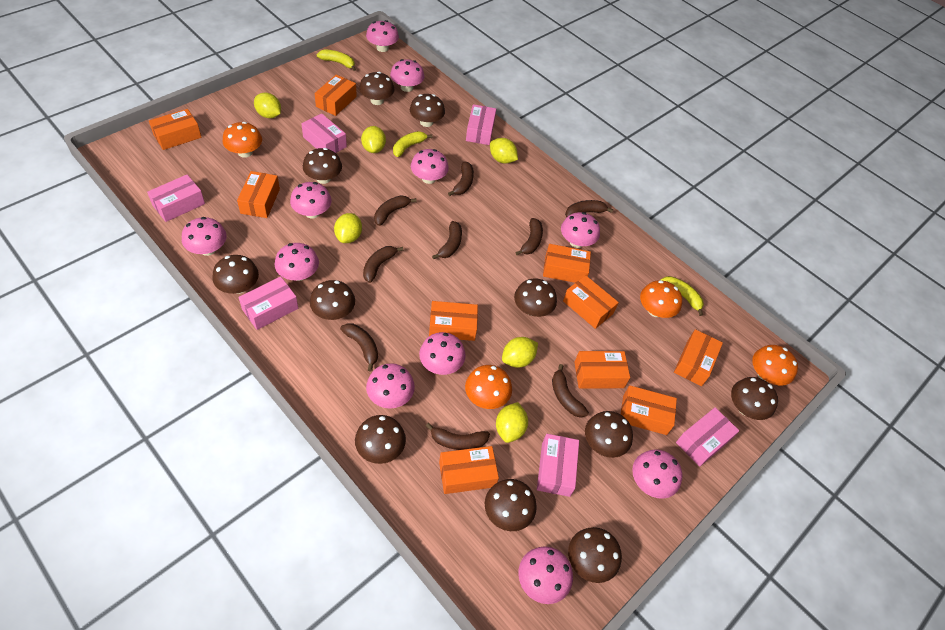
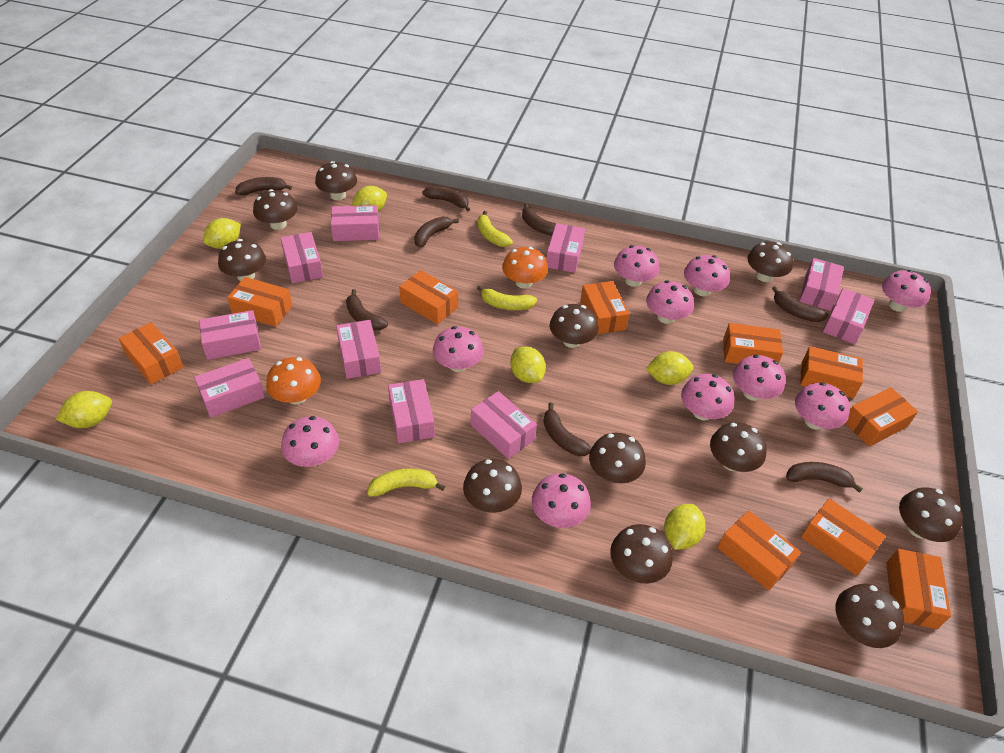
brown banana: [340,323,378,371] [363,246,403,283] [374,195,417,226] [426,423,490,450] [432,221,462,259] [448,162,474,196] [515,218,543,255] [552,364,589,418] [565,200,613,217] = 9 -> [235,177,292,195] [346,289,388,330] [414,216,459,247] [422,186,470,212] [522,203,556,236] [543,403,592,456] [772,286,828,322] [786,462,863,493] = 8
orange mushroom: [223,122,262,158] [465,365,512,409] [640,280,682,318] [752,345,798,385] = 4 -> [266,357,321,405] [502,247,548,289] = 2
pink box: [147,175,205,222] [238,276,298,330] [301,113,347,153] [466,104,496,145] [537,434,579,497] [676,407,739,467] = 6 -> [194,358,265,418] [199,310,261,360] [281,232,323,283] [331,205,379,241] [336,320,381,379] [388,379,435,443] [471,391,537,459] [546,223,585,273] [799,258,844,311] [823,288,874,344] = 10
pink mushroom: [182,217,227,256] [275,243,319,281] [290,182,331,218] [366,20,399,52] [366,363,415,409] [390,59,424,92] [411,149,449,184] [419,332,466,375] [518,546,573,604] [561,212,600,248] [632,449,682,499] = 11 -> [281,416,339,467] [433,326,484,372] [532,473,591,528] [614,245,659,287] [646,280,694,324] [681,374,735,420] [684,255,730,296] [733,355,785,401] [795,382,850,430] [882,270,931,312] = 10

